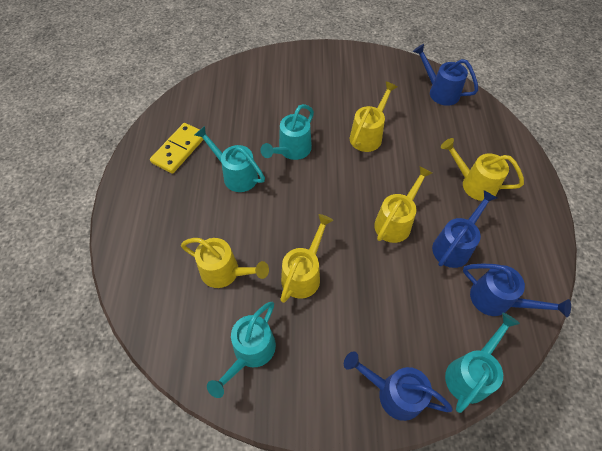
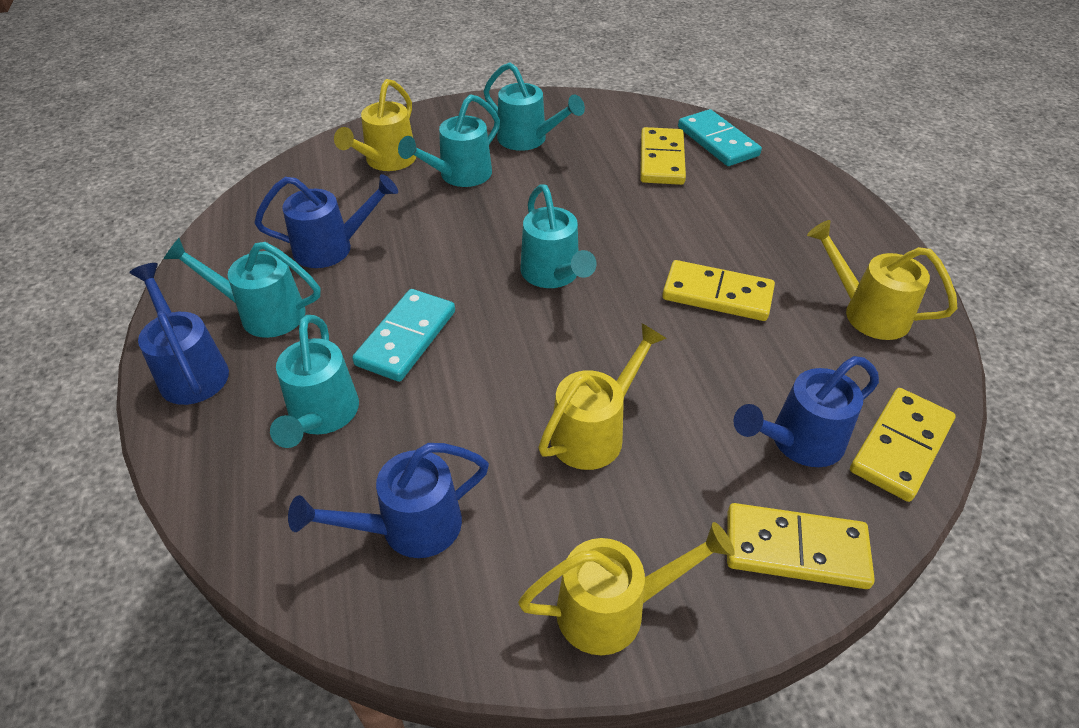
turquoise domino: none = 0 -> [352,289,455,382] [678,109,762,166] = 2
turquoise watering can: [195,126,265,192] [207,302,276,398] [260,104,314,160] [445,313,520,413] = 4 -> [164,238,321,338] [270,315,359,448] [398,94,500,187] [484,63,585,151] [521,184,597,288] = 5
yellow domino: [150,123,204,174] = 1 -> [640,127,686,185] [662,260,775,321] [727,503,875,589] [850,388,956,502] = 4
yellow watering can: [181,238,269,288] [280,214,333,303] [350,82,397,152] [374,166,432,243] [441,138,524,201] = 5 -> [334,79,416,171] [518,522,735,655] [538,323,667,470] [807,220,957,340] = 4

